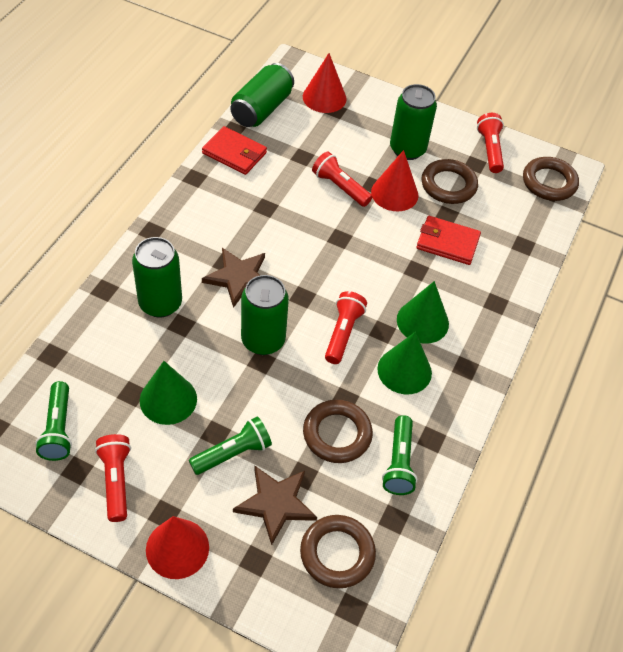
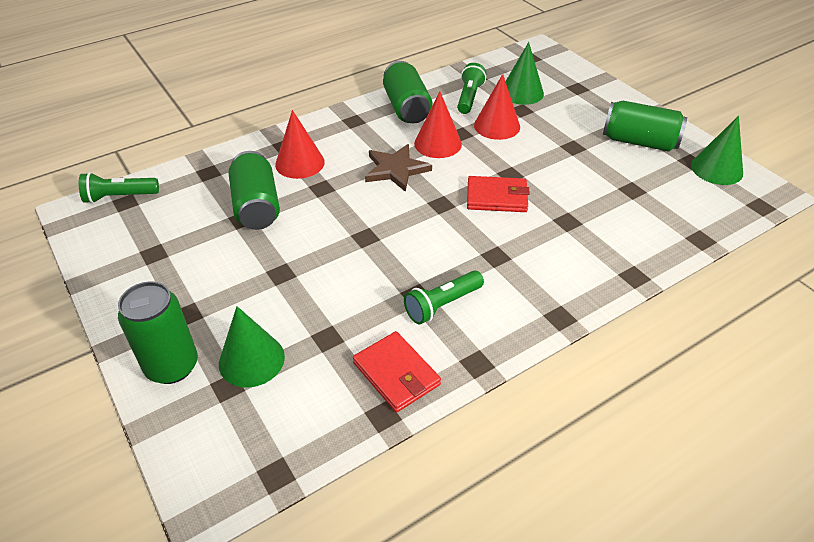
brown ring: [300,515,376,588] [303,400,373,463] [422,159,478,204] [523,157,579,201] = 4 -> none = 0
brown star: [202,248,265,308] [233,466,317,545] = 2 -> [365,144,432,192] = 1
red flashlight: [95,434,131,522] [312,152,372,207] [325,291,367,364] [477,113,504,173] = 4 -> none = 0

